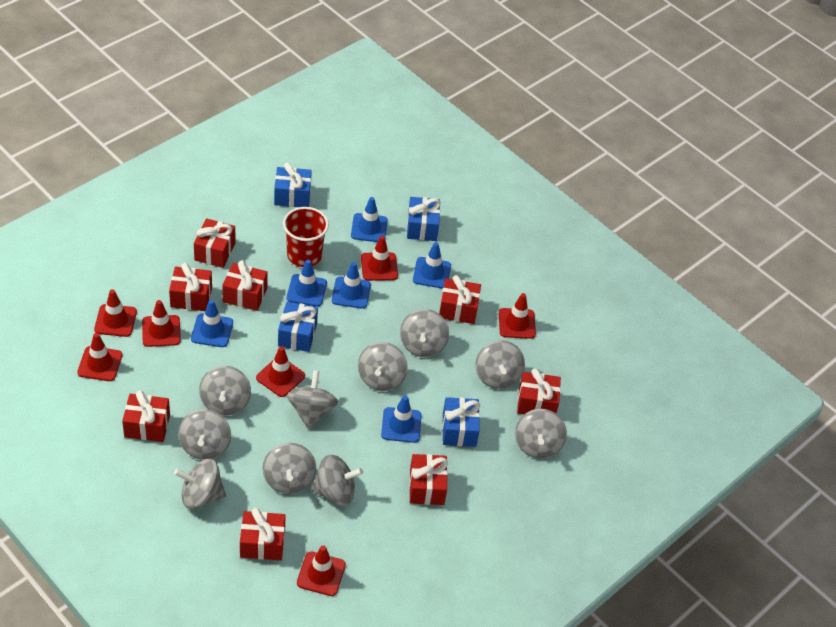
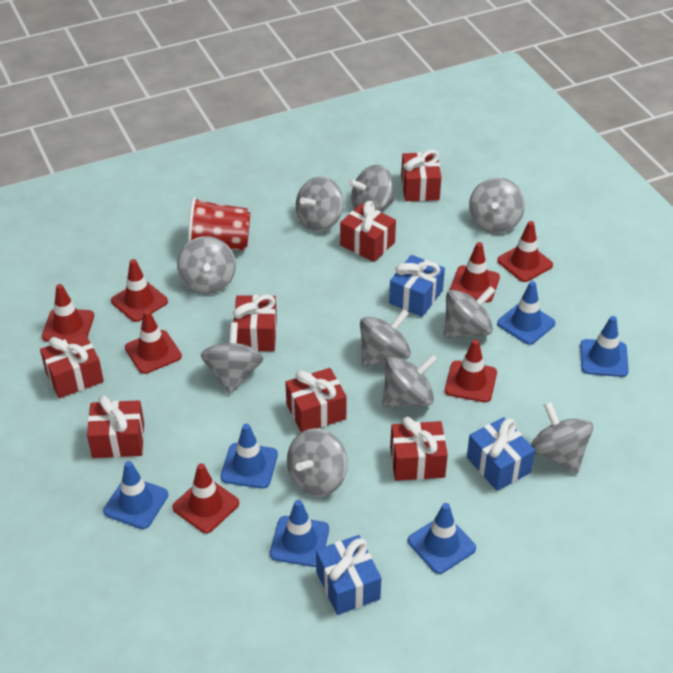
blue gift: [274,163,312,207] [278,302,318,352] [407,197,441,241] [442,397,480,447] = 4 -> [316,535,381,615] [389,255,445,317] [467,417,535,491] = 3
red gift: [122,390,170,442] [169,263,212,311] [194,218,236,268] [222,260,268,311] [240,508,286,560] [409,454,448,505] [439,275,481,324] [517,369,561,414] = 8 -> [40,333,104,398] [87,395,144,458] [233,294,277,351] [285,368,347,432] [340,201,396,262] [390,417,448,481] [401,150,441,201] = 7

